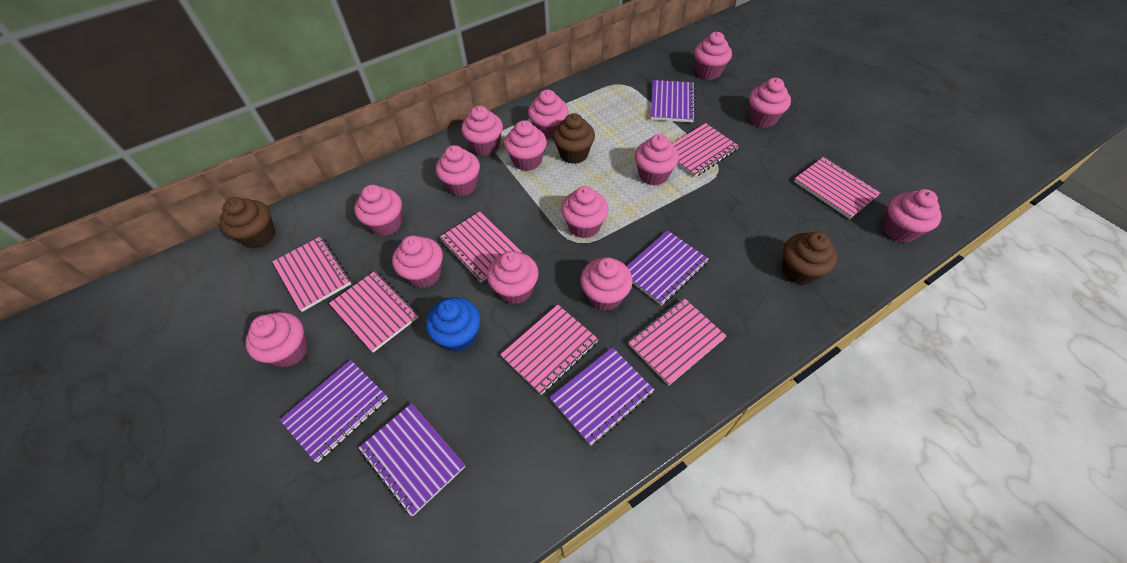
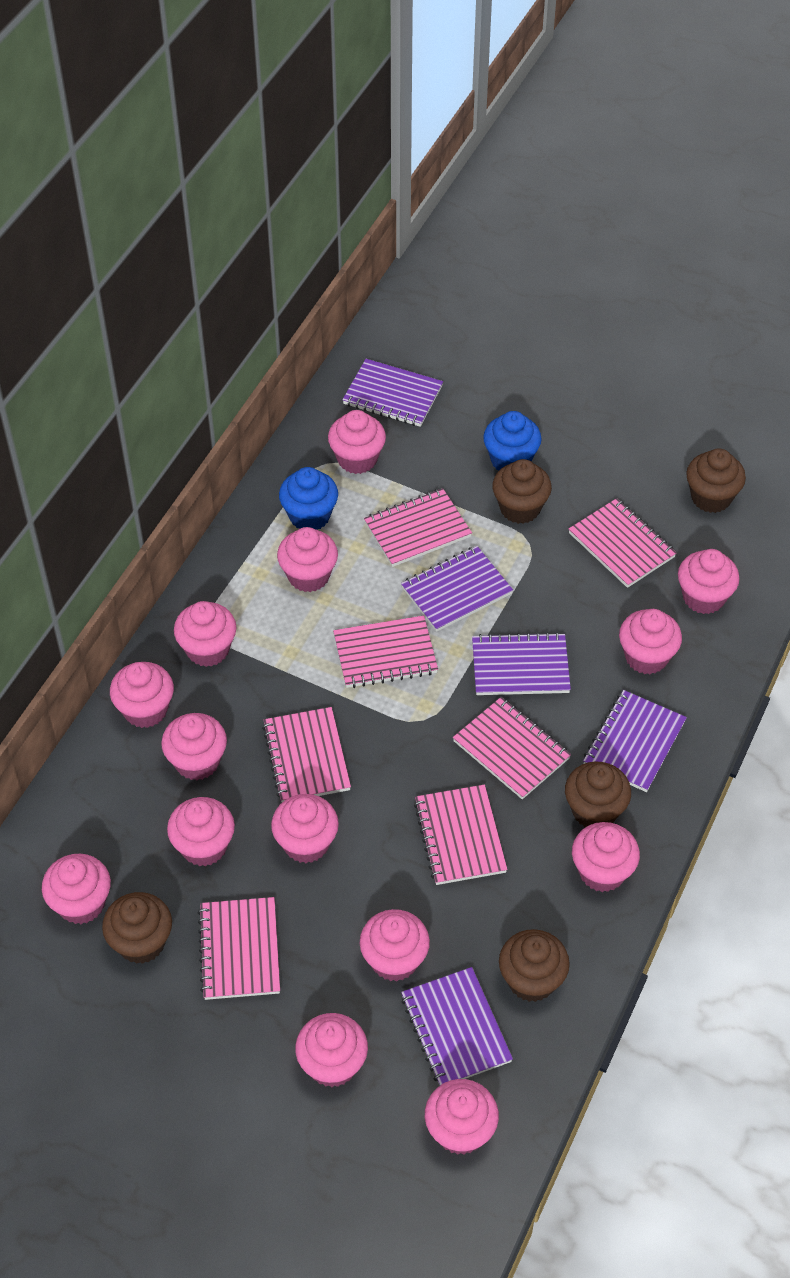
blue cupcake: [426,297,481,352] = 1 -> [279,467,338,530] [483,411,542,470] = 2
brown cupcake: [220,197,275,248] [553,113,595,164] [782,231,837,285] = 3 -> [102,892,172,964] [492,459,552,524] [499,929,570,1002] [565,762,631,827] [686,448,746,513] = 5

